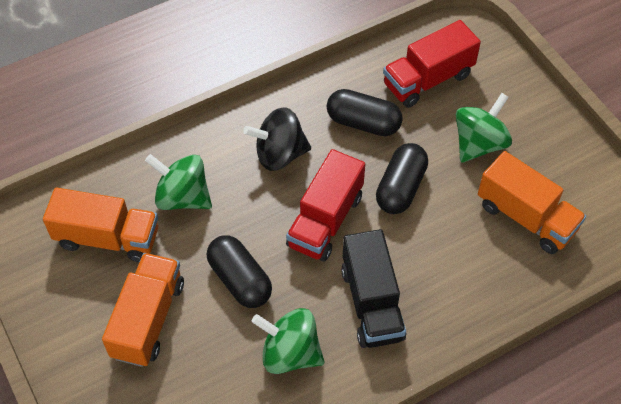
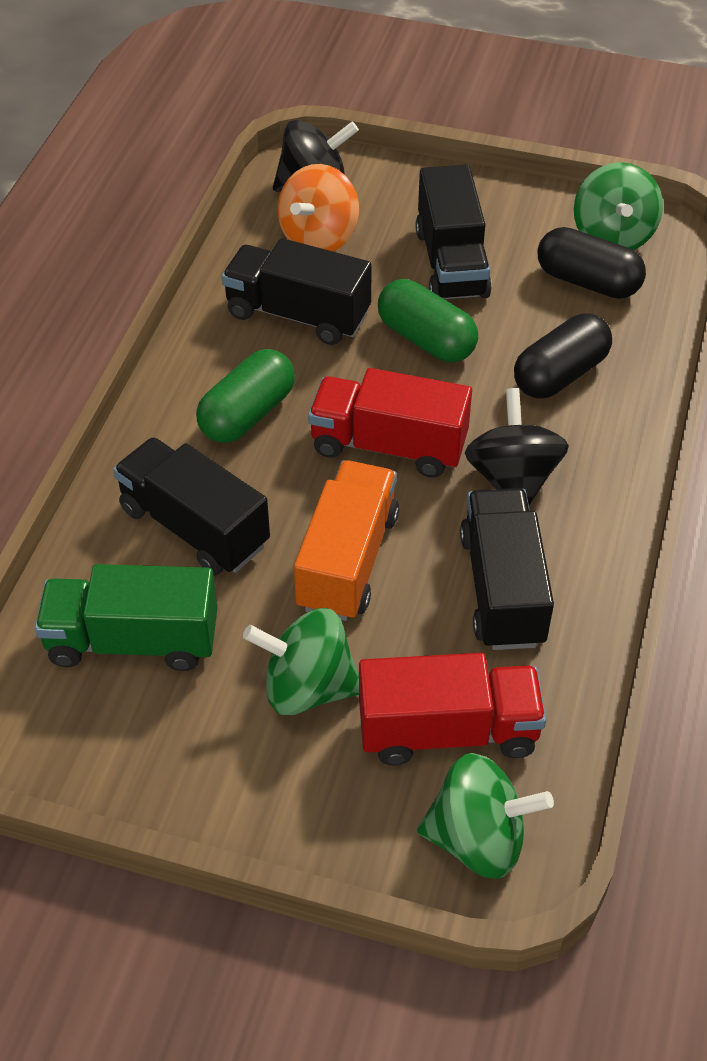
black capsule: [207,236,272,308] [327,89,403,136] [376,143,428,214] = 3 -> [514,313,612,399] [538,227,646,299] = 2
black spinning top: [243,107,311,171] = 1 -> [273,120,359,192] [465,388,569,506] = 2
black truck: [341,229,406,348] = 1 -> [113,437,270,575] [222,238,372,345] [415,165,492,299] [460,488,554,650] = 4
green capsule: none = 0 -> [196,349,295,443] [378,279,478,362] = 2
green truck: none = 0 -> [35,564,218,671] = 1
orange spinning top: none = 0 -> [278,164,359,252] = 1
orange truck: [43,188,158,262] [102,253,184,367] [478,151,586,254] = 3 -> [294,460,399,621] = 1

